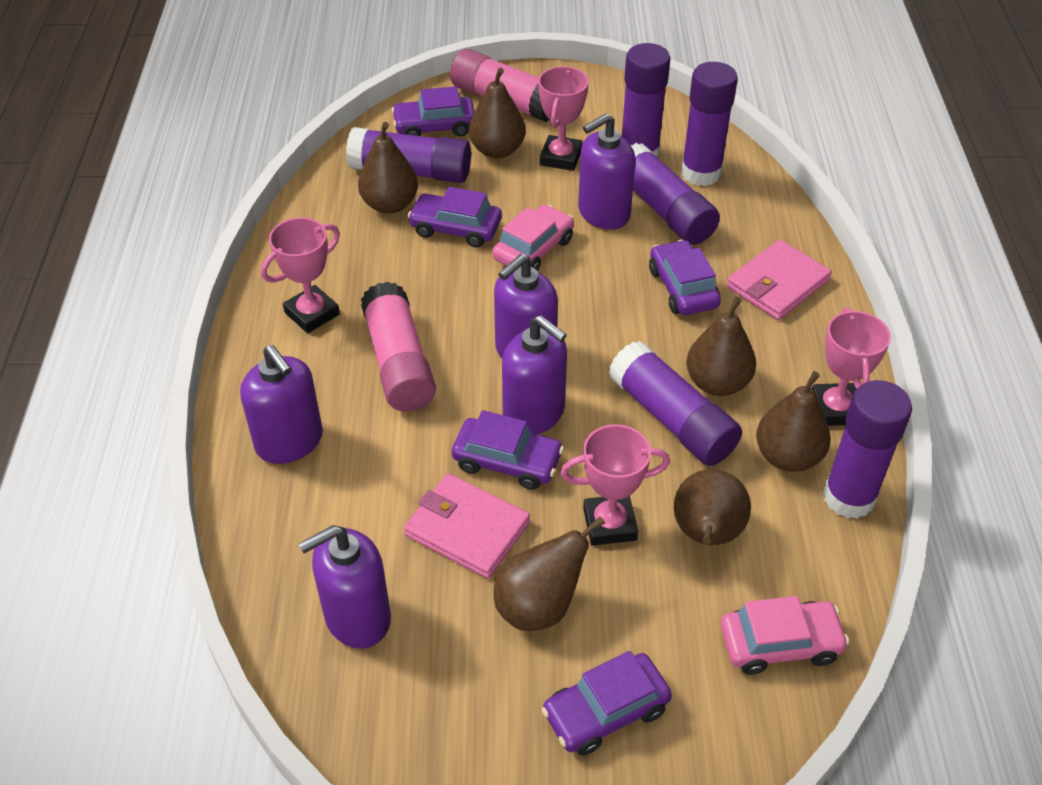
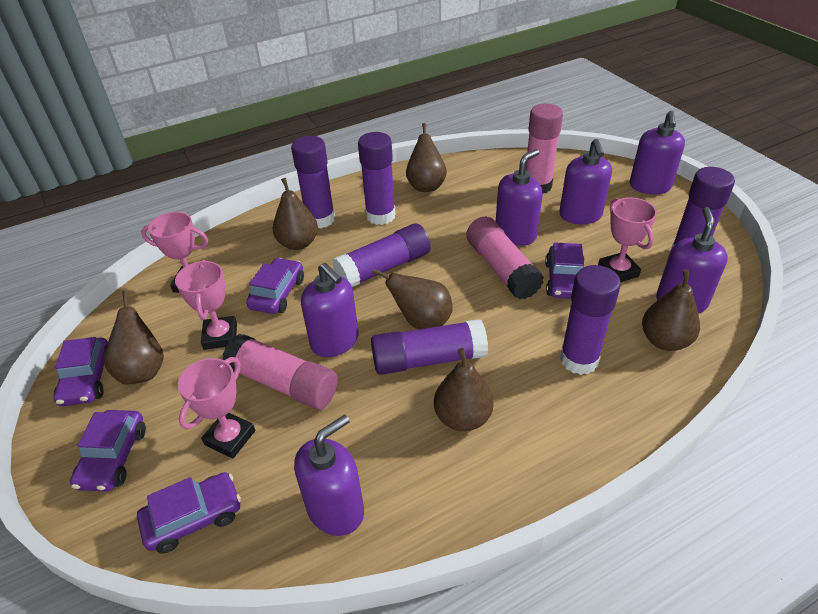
pink car: [492,204,574,271] [721,596,849,675] = 2 -> none = 0
pink glue stick: [361,282,436,412] [450,49,550,122] = 2 -> [222,334,338,410] [466,217,544,299] [526,104,563,193] = 3
pink wallet: [404,473,530,578] [727,240,832,320] = 2 -> none = 0
purple soap dispenser: [240,345,323,464] [299,525,391,649] [494,254,558,358] [502,315,567,435] [578,113,635,230] = 5 -> [294,415,364,536] [301,263,359,357] [496,149,543,246] [559,139,612,224] [630,111,685,194] [656,207,728,314] = 6

